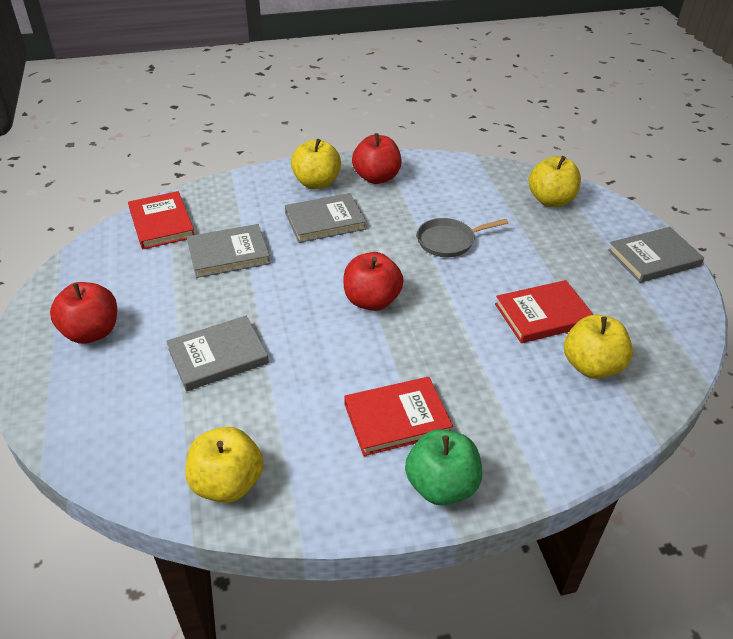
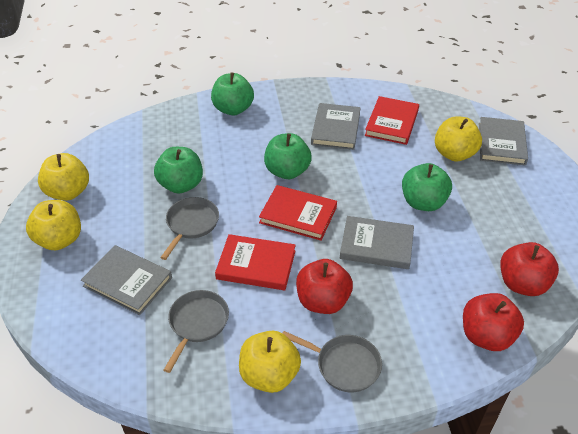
green apple: [405,429,482,505] = 1 -> [154,147,203,194] [211,73,254,115] [264,133,312,179] [402,163,452,211] = 4
grey pan: [417,218,508,257] = 1 -> [160,197,219,260] [164,290,229,373] [283,331,382,392] = 3

